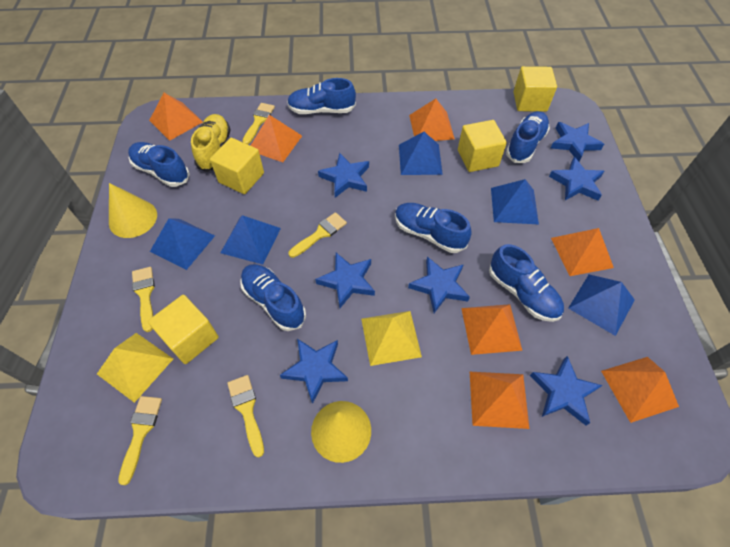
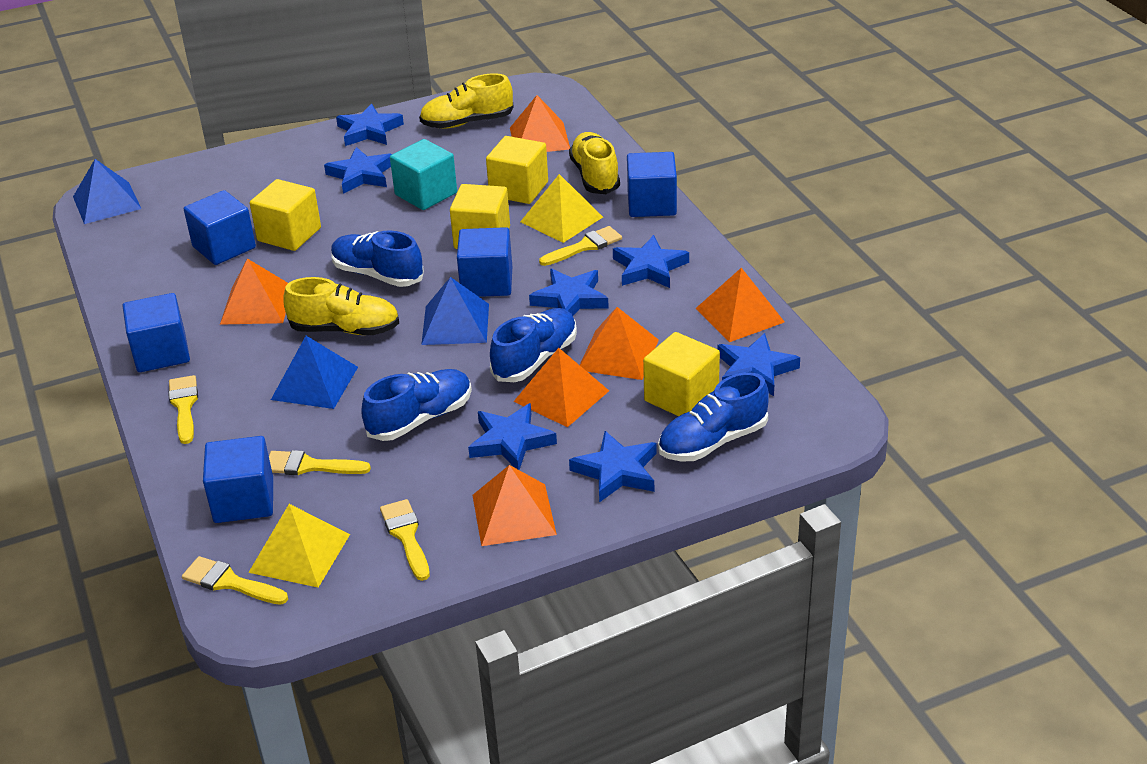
blue cube: none = 0 -> [123,293,190,372] [184,190,256,265] [203,436,273,523] [457,227,512,297] [627,152,677,217] = 5
blue pyramid: [150,218,215,270] [221,215,281,265] [399,132,443,175] [491,179,539,224] [568,275,635,336] = 5 -> [73,159,141,224] [271,336,358,409] [421,277,489,345] = 3
blue shoe: [128,142,190,187] [240,264,306,331] [287,78,356,114] [395,203,472,253] [489,244,564,322] [506,111,550,163] = 6 -> [331,230,424,287] [361,369,472,441] [490,308,577,382] [658,372,769,461] = 4
orange pyramid: [149,93,203,141] [251,115,302,162] [409,99,455,141] [461,304,523,355] [470,372,529,429] [551,228,614,276] [601,357,679,423] = 7 -> [220,258,288,325] [472,465,557,546] [510,95,570,152] [513,348,609,427] [580,307,659,380] [695,268,785,342] = 6
turquoise cube: none = 0 -> [390,139,457,210] = 1
yellow cone: [109,183,157,238] [311,401,371,463] = 2 -> none = 0
yellow shoe: [191,114,231,172] = 1 -> [284,277,399,335] [419,73,514,129] [569,132,620,194] = 3

